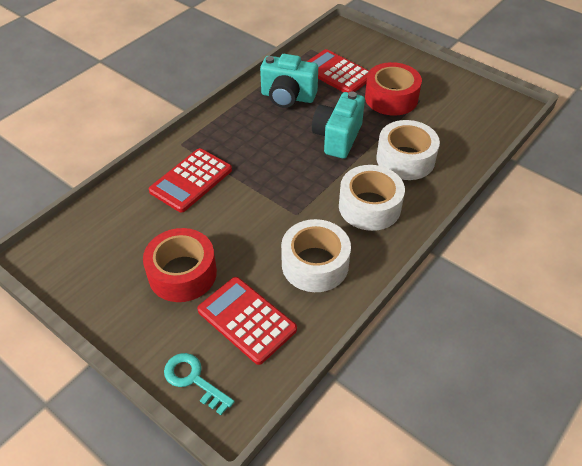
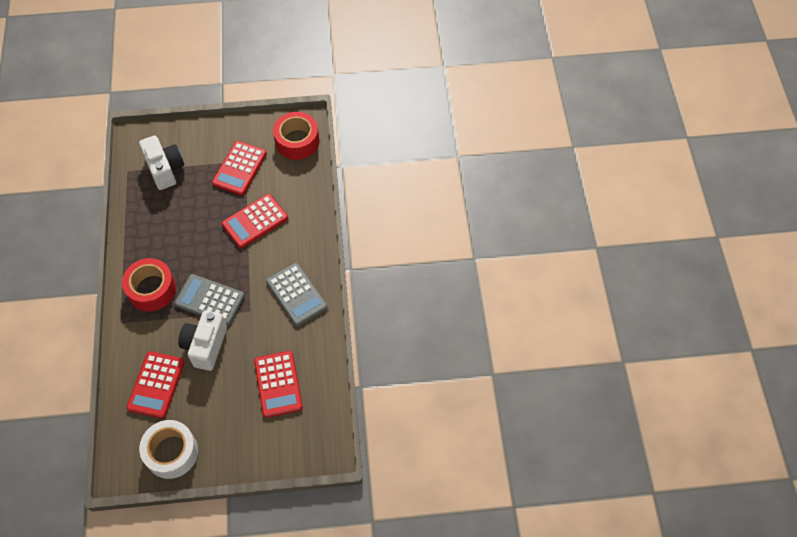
grey calculator: none = 0 -> [175,274,245,325] [266,263,328,326] = 2
red calculator: [149,148,232,213] [197,277,297,365] [306,49,369,92] = 3 -> [126,351,185,419] [212,141,267,196] [221,194,288,248] [254,351,303,418] = 4
turquoise camera: [260,54,318,108] [312,91,365,159] = 2 -> none = 0
turquoise key: [164,353,235,415] = 1 -> none = 0
white camera: none = 0 -> [139,135,184,190] [178,310,227,371] = 2
white tape: [281,219,351,292] [339,165,405,231] [377,120,440,180] = 3 -> [139,420,198,479] = 1

